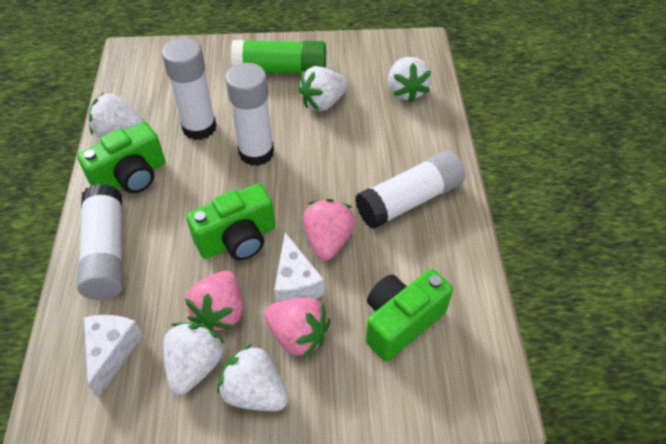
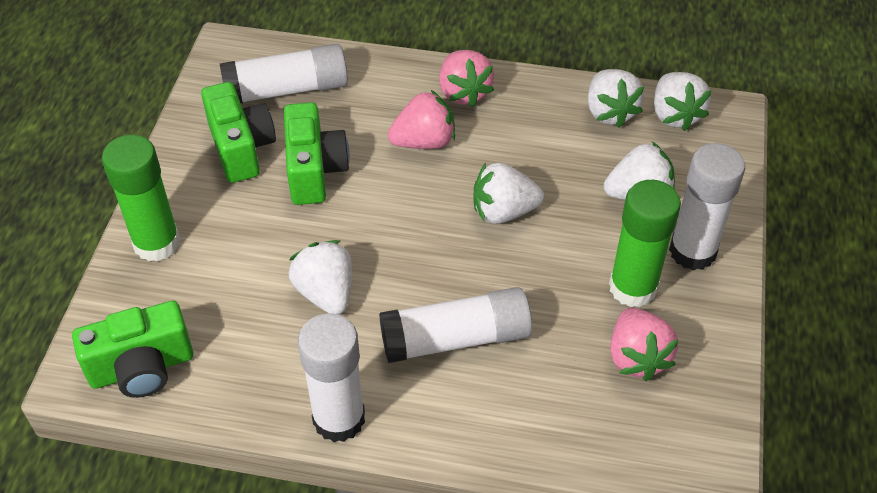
green glue stick: [231,40,326,74] = 1 -> [102,135,181,262] [609,180,681,307] = 2
white cheese: [84,315,143,398] [274,233,324,302] = 2 -> none = 0

